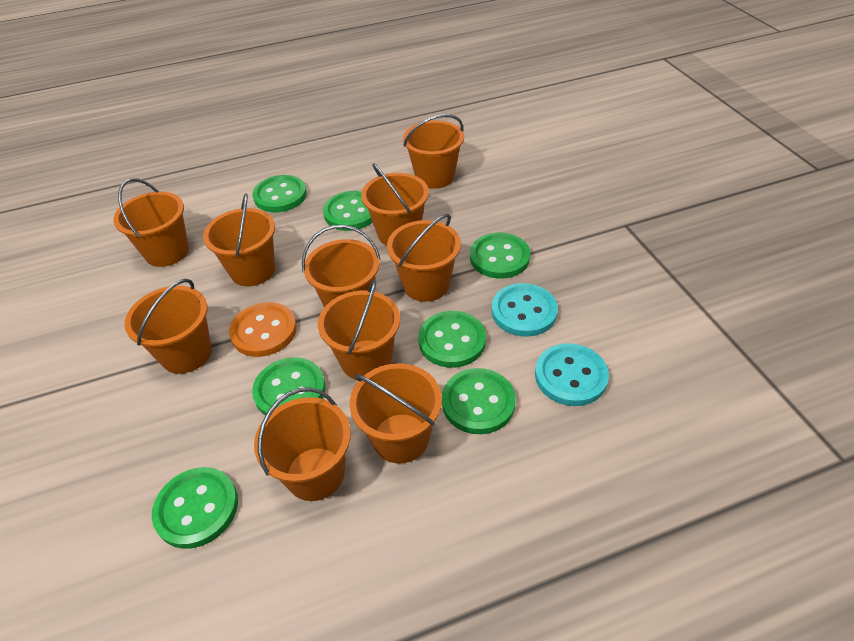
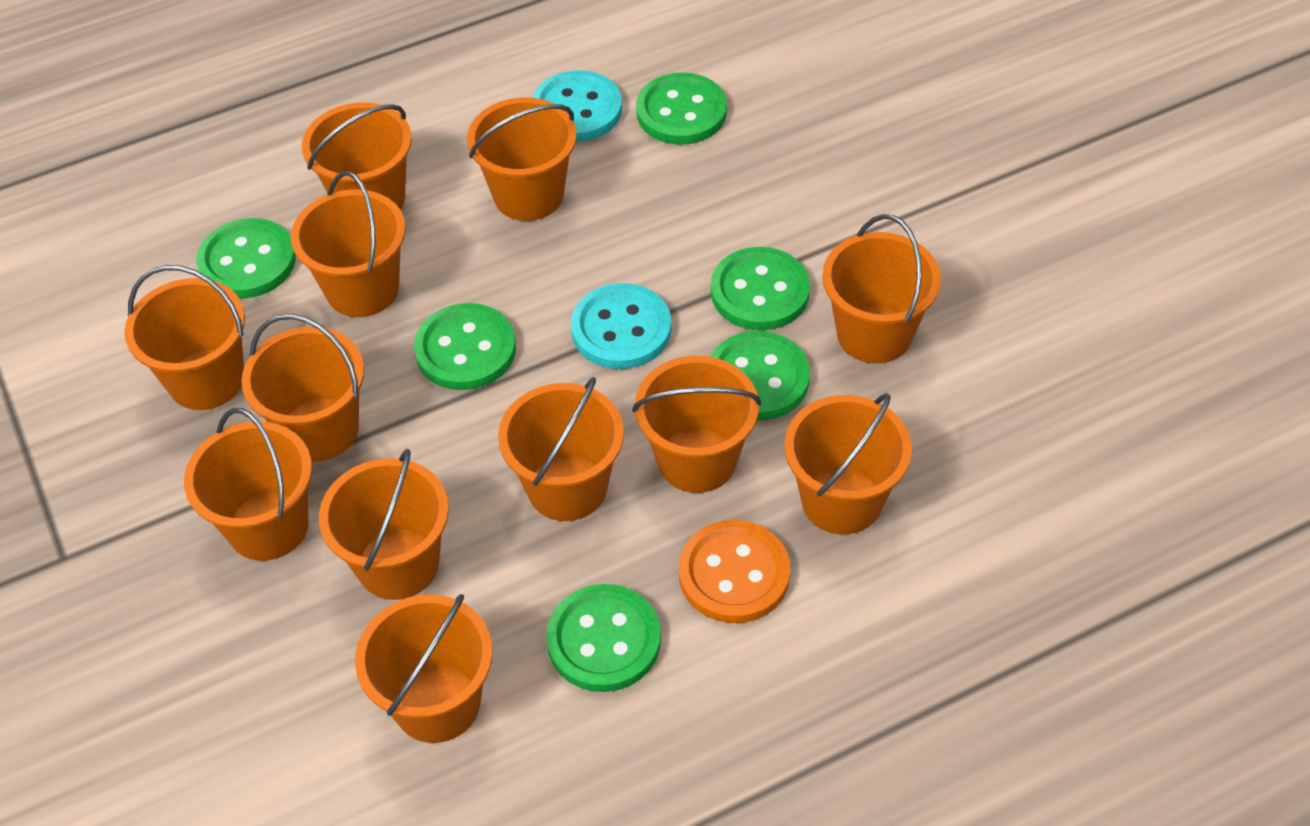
green button: [152,467,238,549] [252,175,307,212] [252,357,325,416] [323,191,373,231] [418,311,486,368] [442,368,516,434] [470,233,530,279] = 7 -> [196,218,296,299] [414,303,516,390] [546,584,661,692] [636,73,727,145] [710,331,810,420] [711,247,810,330] = 6
orange bucket: [113,178,189,267] [124,279,212,374] [203,193,275,286] [254,387,351,501] [302,225,381,307] [318,280,400,380] [350,363,442,464] [361,163,429,246] [387,214,461,302] [403,114,464,189] = 10 -> [124,265,245,410] [184,408,312,561] [241,314,364,461] [291,171,406,317] [302,102,412,210] [319,449,449,600] [355,594,492,743] [467,97,577,221] [498,377,624,521] [632,356,761,493] [785,393,912,534] [822,214,941,364] = 12

